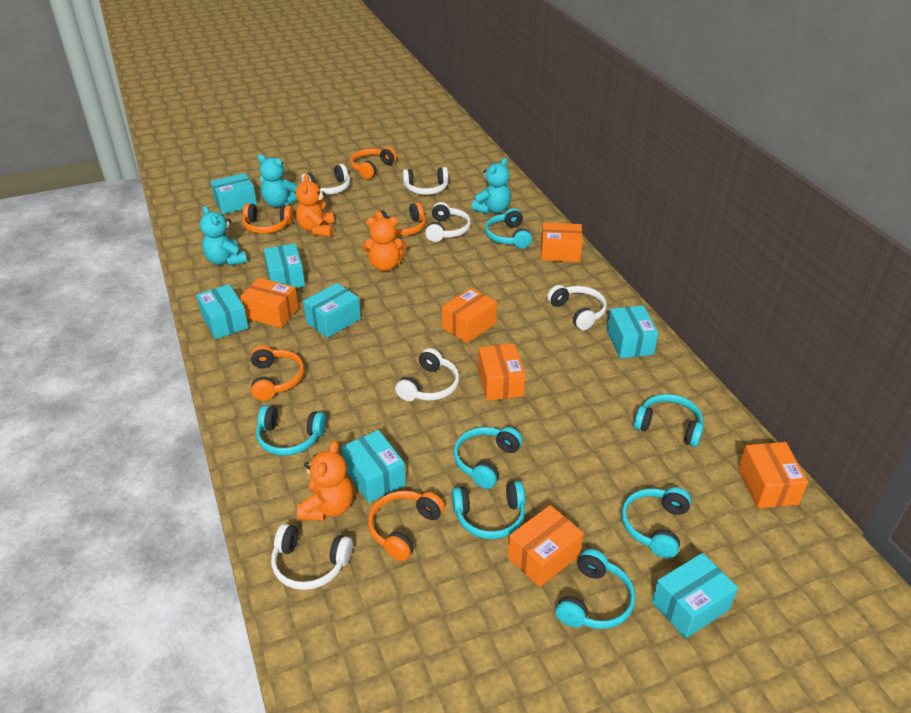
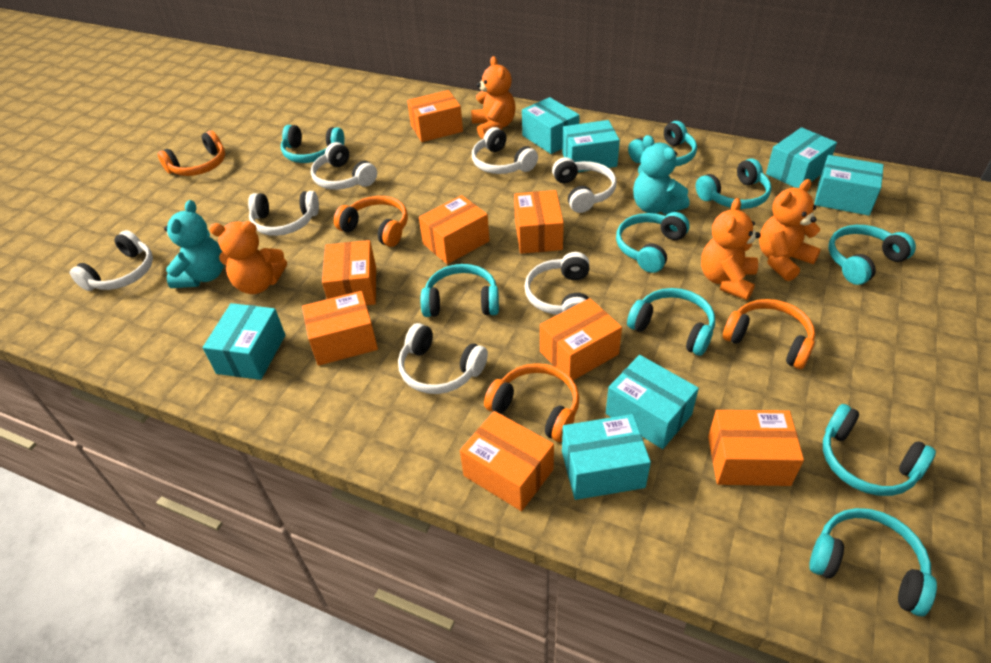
orange box: [240,278,299,328] [442,288,497,343] [478,343,525,401] [508,505,584,587] [541,222,583,262] [738,442,808,508] = 6 -> [302,291,378,366] [322,240,376,305] [407,90,463,142] [419,195,489,264] [460,411,554,511] [514,190,564,254] [540,298,622,380] [708,410,804,486] = 8
orange headphones: [242,203,294,234] [251,345,304,401] [350,147,397,179] [368,490,445,561] [374,202,426,236] = 5 -> [158,131,225,176] [334,196,408,247] [484,363,579,442] [723,299,815,369] = 4
orange teddy bear: [296,174,334,237] [297,441,354,521] [362,217,407,271] = 3 -> [209,221,287,294] [471,56,516,139] [701,198,761,300] [759,179,821,281] = 4
turquoise headphones: [256,405,326,456] [452,481,525,539] [453,427,523,489] [485,208,532,248] [555,549,636,629] [621,487,691,558] [634,394,704,447] = 7 -> [281,125,344,163] [421,264,499,317] [616,212,690,273] [627,288,715,356] [628,121,697,166] [696,158,771,209] [809,508,937,616] [823,404,936,496] [828,225,916,285] = 9
turquoise teddy bear: [200,206,247,266] [257,154,298,207] [471,158,511,214] = 3 -> [164,200,224,288] [633,135,689,214] = 2
white headphones: [271,524,353,590] [301,164,350,195] [395,348,459,401] [403,167,448,195] [425,202,471,242] [547,285,606,330] = 6 -> [70,230,153,291] [248,191,319,236] [311,142,377,190] [398,323,488,394] [472,127,538,174] [524,252,590,315] [552,157,617,213] = 7

